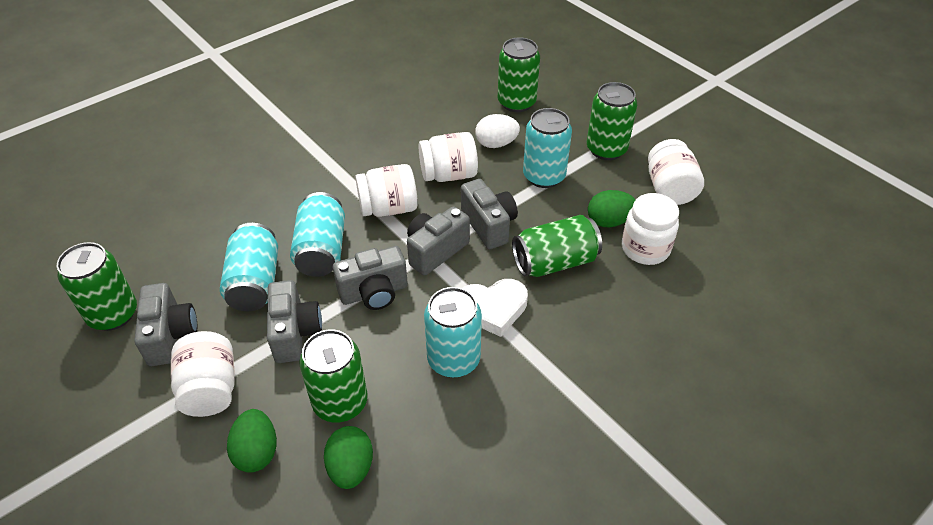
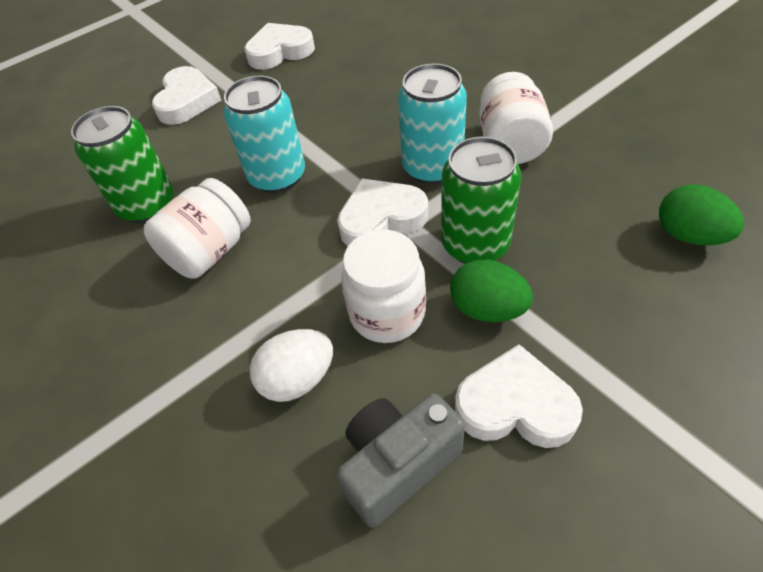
green can: [57,242,137,331] [299,329,368,423] [498,37,540,112] [512,215,602,277] [587,82,637,160] = 5 -> [71,106,174,223] [441,137,521,264] = 2
green egg: [227,409,277,473] [324,426,373,489] [588,190,635,228] = 3 -> [450,259,533,322] [659,184,744,246] = 2
grey camera: [134,283,197,366] [267,280,322,363] [333,246,408,310] [407,206,470,276] [461,179,518,249] = 5 -> [337,393,465,528] = 1
turquoise can: [220,223,278,311] [290,192,345,277] [424,287,482,378] [523,108,572,188] = 4 -> [223,76,305,193] [398,63,467,184] = 2
white heart: [463,279,528,337] = 1 -> [152,66,221,125] [244,23,315,70] [337,178,428,246] [455,344,583,448] = 4
white jar: [171,331,235,417] [355,164,418,217] [419,132,478,182] [622,193,679,265] [648,139,704,205] = 5 -> [144,178,251,279] [341,230,426,343] [479,72,553,164] = 3

